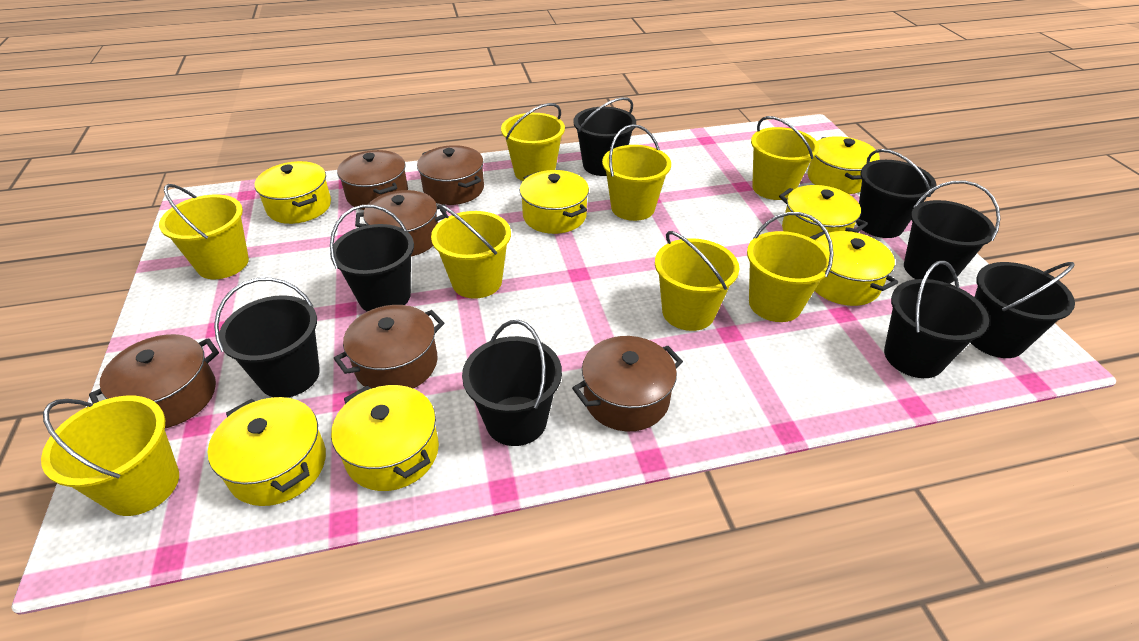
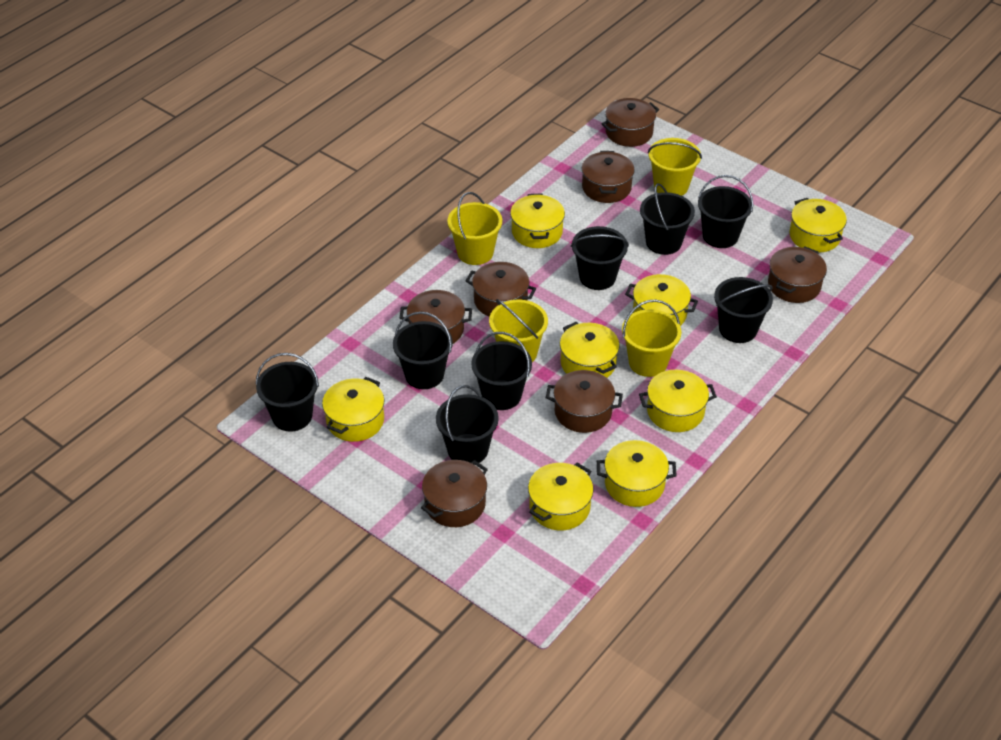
brown pot: [89,334,219,428] [334,305,444,388] [337,150,408,210] [355,190,446,256] [417,145,484,205] [572,336,683,431] = 6 -> [400,290,472,344] [421,460,488,527] [465,262,536,317] [546,370,623,433] [581,151,635,203] [602,98,659,147] [768,247,827,303] = 7
yellow bucket: [41,396,179,516] [159,184,249,279] [431,205,511,299] [501,103,565,181] [602,124,671,221] [655,231,739,331] [747,212,834,322] [751,116,819,200] = 8 -> [447,192,502,265] [489,299,548,362] [622,299,682,377] [648,138,702,196] = 4
yellow pot: [208,397,326,506] [255,161,331,224] [331,385,439,491] [520,170,589,234] [779,185,868,241] [808,136,880,194] [809,231,898,306] = 7 -> [322,377,384,442] [510,193,565,248] [528,462,594,530] [560,322,620,378] [597,440,677,507] [625,274,698,326] [639,370,717,432] [789,198,847,253] = 8

